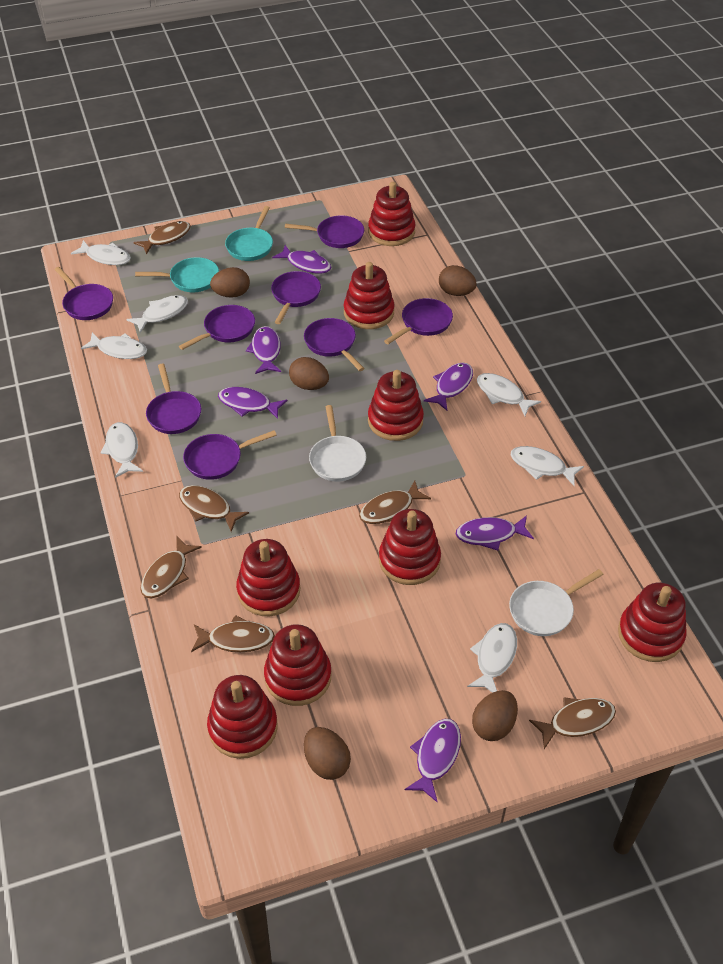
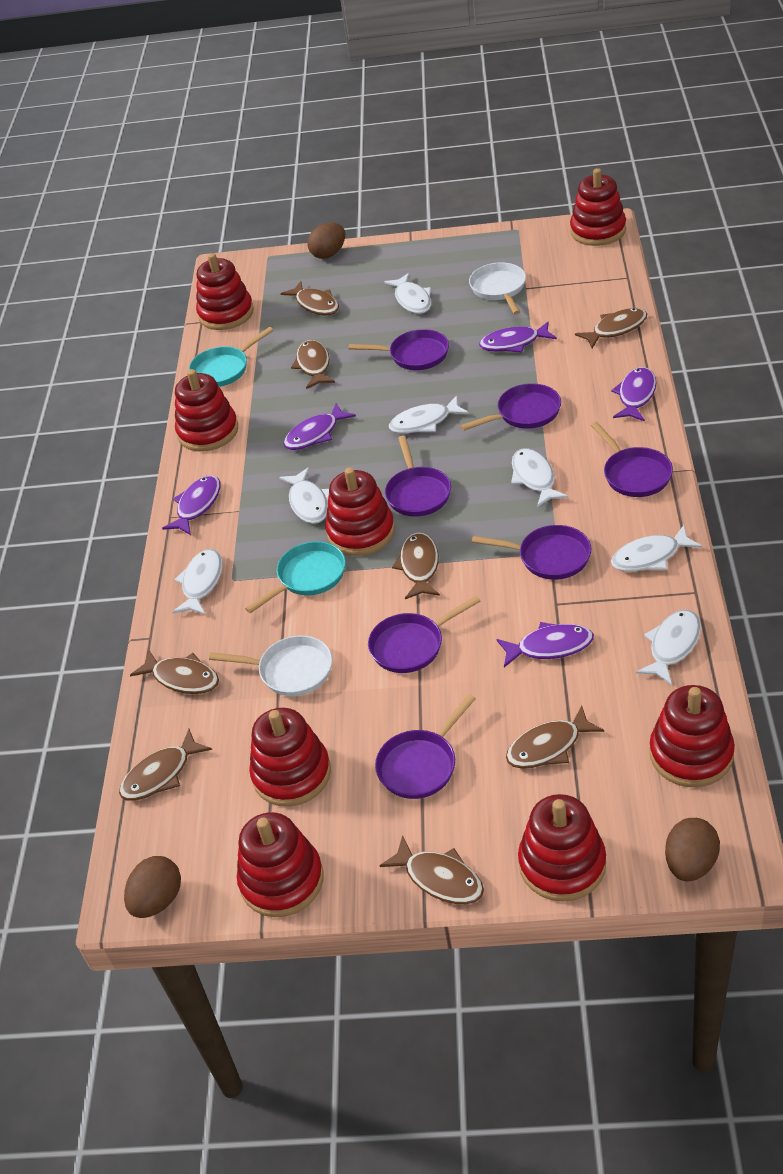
brown egg: [210,267,250,298] [289,357,329,390] [304,727,351,780] [439,265,477,296] [472,690,518,741] = 5 -> [124,856,181,918] [307,223,345,259] [665,818,720,881] = 3
brown fish: [133,221,191,255] [140,536,202,598] [179,485,249,532] [191,615,275,652] [359,480,431,524] [529,697,616,749] = 6 -> [119,729,212,801] [130,650,219,694] [280,281,339,315] [291,340,335,389] [380,835,484,904] [392,532,440,599] [506,705,604,769] [575,308,647,348] = 8
purple fish: [218,387,287,419] [246,326,281,374] [272,245,331,274] [404,719,461,803] [424,362,473,411] [456,515,534,551] = 6 -> [162,475,221,535] [284,403,356,450] [479,322,557,352] [496,622,594,667] [611,367,656,421] = 5
purple pan: [54,267,113,320] [146,364,201,434] [179,305,255,350] [183,430,277,480] [271,271,321,324] [285,215,364,248] [304,318,365,371] [384,298,453,344] = 8 -> [349,329,449,370] [368,596,481,673] [375,694,476,799] [385,435,451,517] [461,383,561,431] [472,525,591,580] [591,422,673,497] = 7

